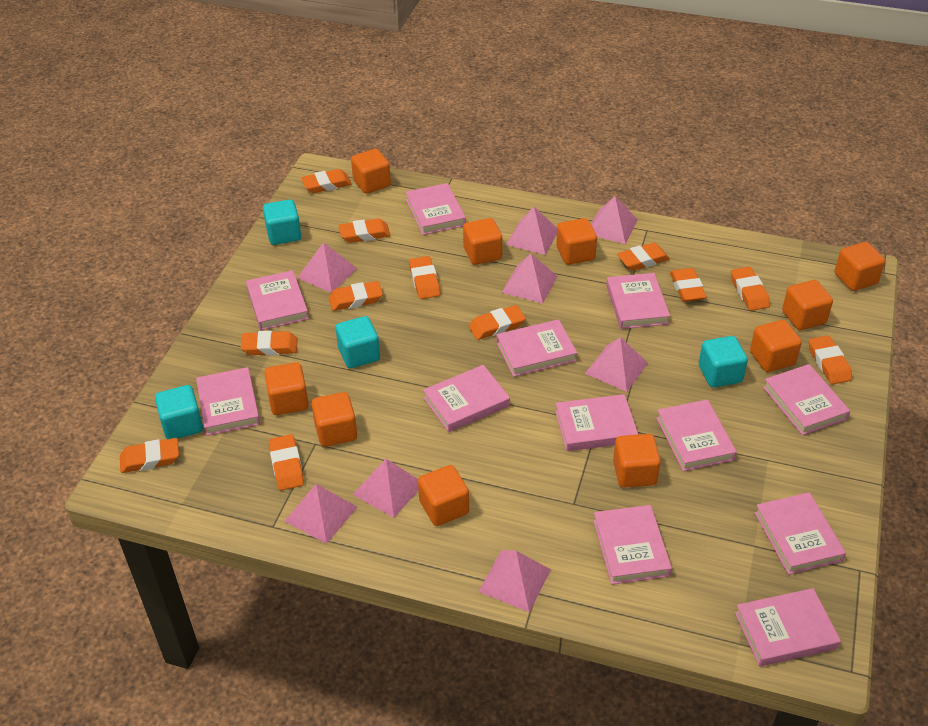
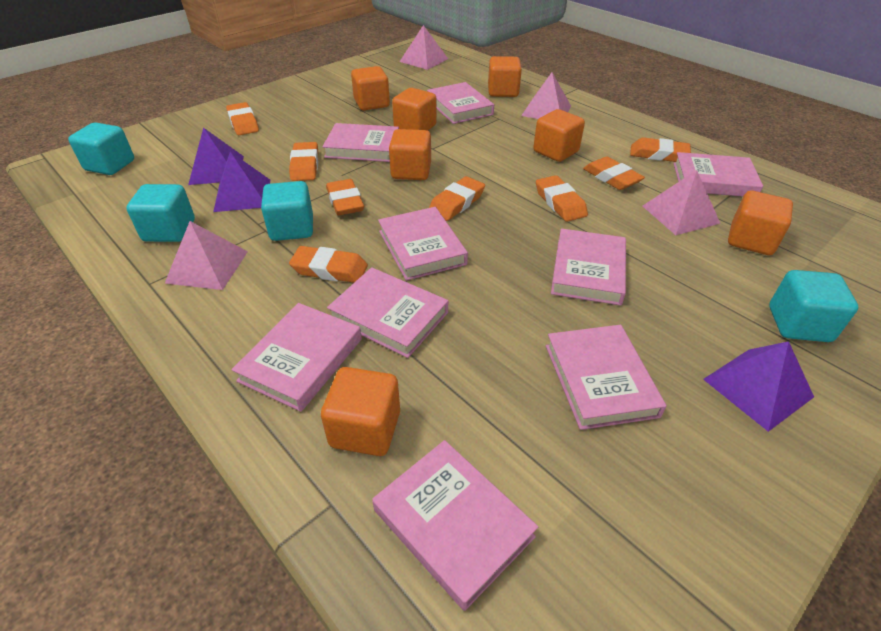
orange cube: [264,362,309,415] [311,392,357,447] [351,149,391,194] [418,465,469,526] [463,218,502,265] [556,218,597,265] [613,434,661,488] [750,320,802,372] [782,280,833,330] [835,242,885,291] = 10 -> [321,367,400,456] [351,66,390,110] [389,129,431,180] [392,88,437,131] [488,56,522,97] [533,109,585,162] [728,191,793,255] = 7
orange eraser: [120,438,179,473] [241,331,298,356] [269,434,304,490] [301,169,352,193] [329,281,383,311] [338,218,391,243] [409,256,440,299] [469,305,526,340] [617,243,670,271] [670,268,707,302] [731,267,770,311] [809,335,852,384] = 12 -> [226,102,259,135] [289,142,318,181] [289,246,368,283] [326,179,364,215] [429,176,485,221] [536,175,588,222] [583,156,645,190] [630,137,691,162] = 8
pink book: [196,367,260,436] [246,270,309,330] [406,183,466,235] [423,365,510,432] [496,319,577,377] [555,394,638,451] [593,505,672,584] [606,273,670,329] [656,399,737,471] [735,588,841,666] [754,492,846,575] [763,364,850,435] = 12 -> [232,303,362,412] [322,123,399,162] [327,267,448,358] [372,440,538,611] [378,207,468,281] [427,82,494,124] [546,325,666,430] [551,228,626,305] [673,152,763,197] = 9
pink pyramid: [284,484,357,544] [297,242,357,293] [353,459,419,518] [478,550,551,612] [502,254,557,303] [506,207,557,255] [585,337,648,392] [591,196,638,244] = 8 -> [165,221,248,290] [400,25,448,70] [521,73,571,119] [643,170,720,235] = 4
purple pyramid: none = 0 -> [188,128,244,185] [213,152,270,212] [703,341,814,432] = 3

